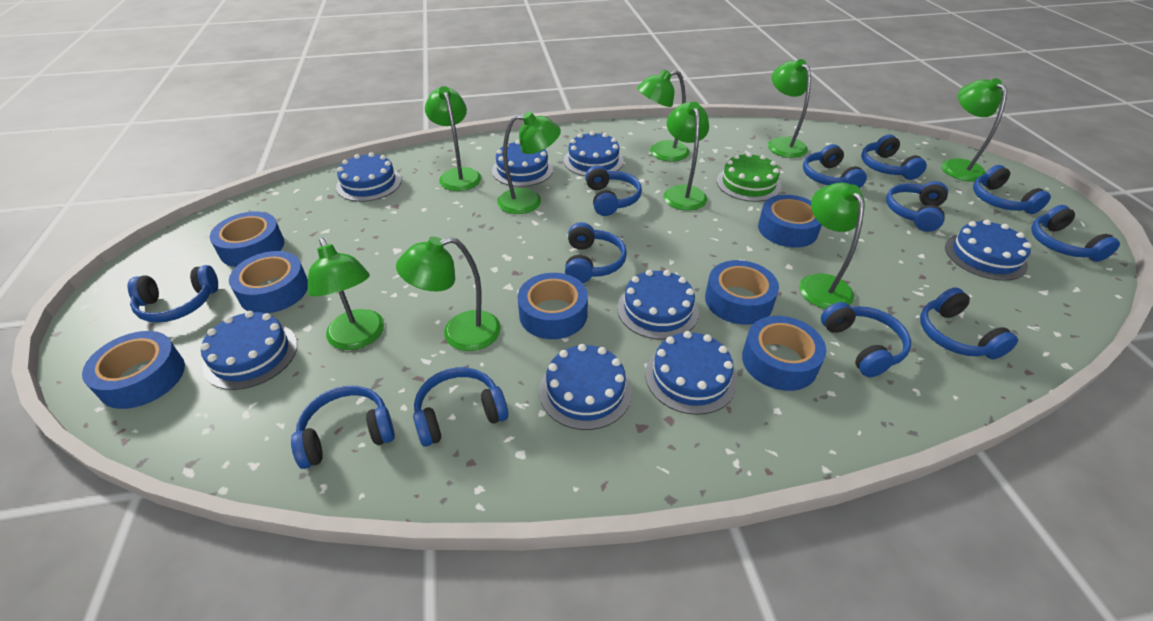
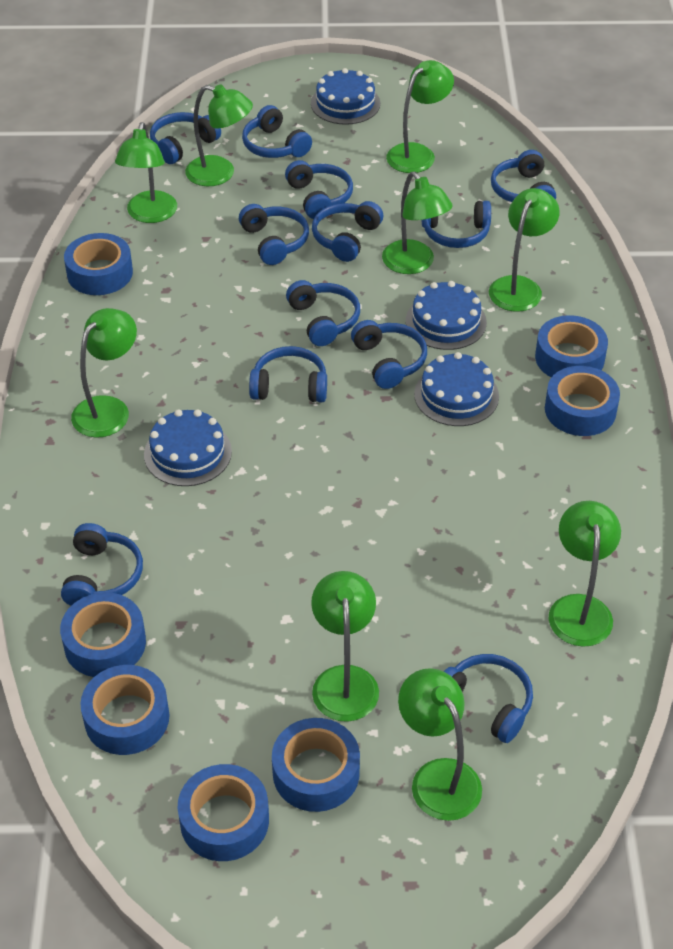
blue cake: [200,311,297,390] [336,152,401,202] [492,140,553,187] [539,344,632,430] [564,131,624,176] [617,270,699,339] [645,331,737,415] [945,220,1031,281] = 8 -> [144,409,232,486] [311,68,380,125] [406,281,487,350] [414,352,499,426] = 4
green cake: [717,152,781,202] = 1 -> none = 0

